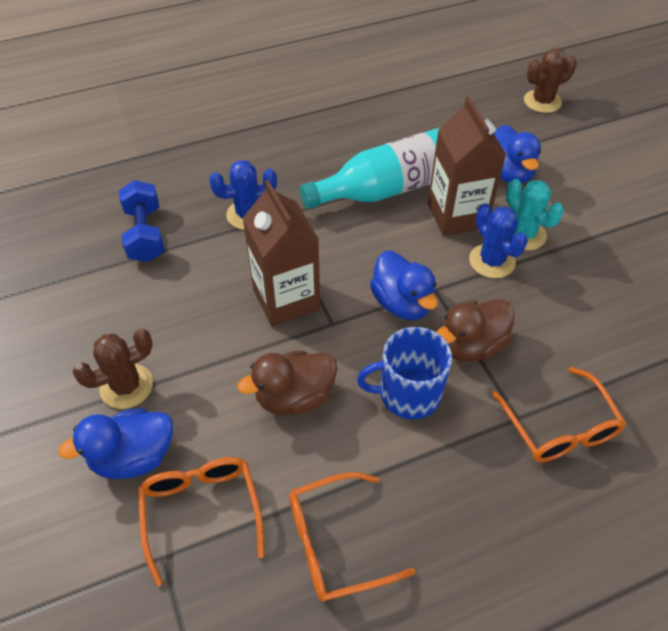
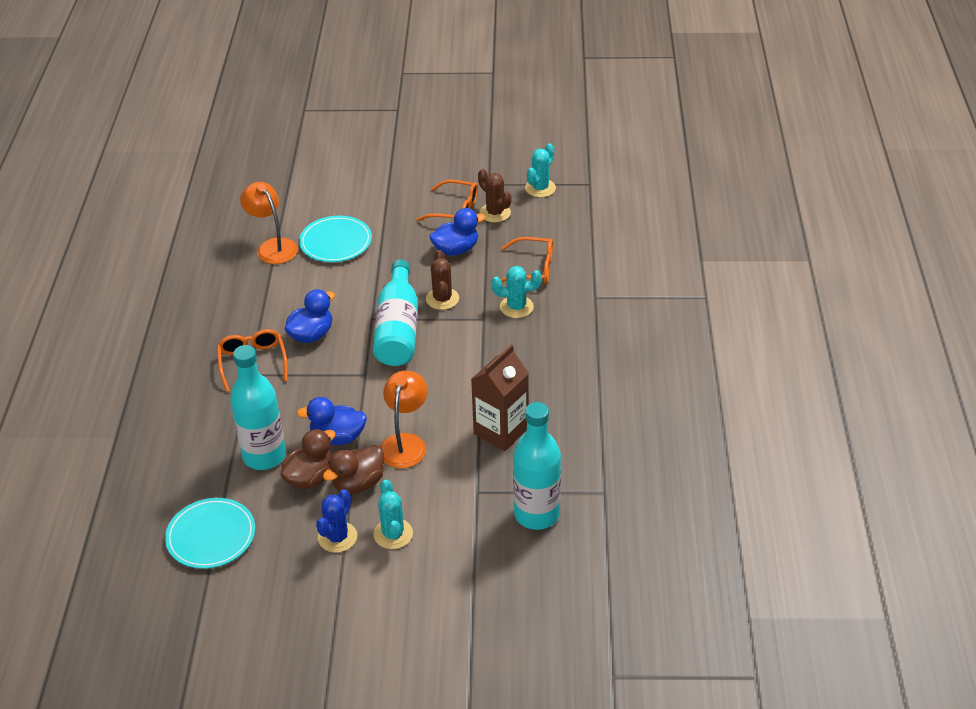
blue cactus: [209,160,277,230] [469,203,528,278] = 2 -> [316,489,357,553] = 1
blue dumbbell: [119,180,164,262] = 1 -> none = 0
blue mug: [357,327,452,419] = 1 -> none = 0
brown carton: [242,180,320,327] [428,96,506,236] = 2 -> [471,344,529,451] = 1
orange lamp: none = 0 -> [240,182,298,264] [380,371,428,468] = 2
turquoise bottle: [300,127,441,209] = 1 -> [230,345,286,470] [373,260,418,366] [513,402,561,530] = 3
turquoise cactus: [506,179,564,251] = 1 -> [374,480,413,549] [492,266,541,318] [525,144,556,197] = 3
turquoise plate: none = 0 -> [165,498,255,569] [299,216,372,262] = 2

